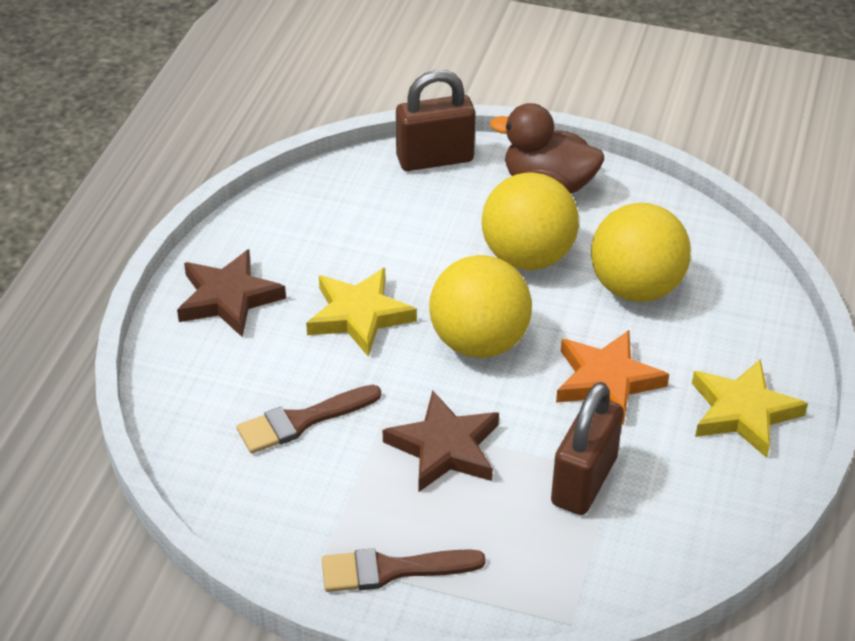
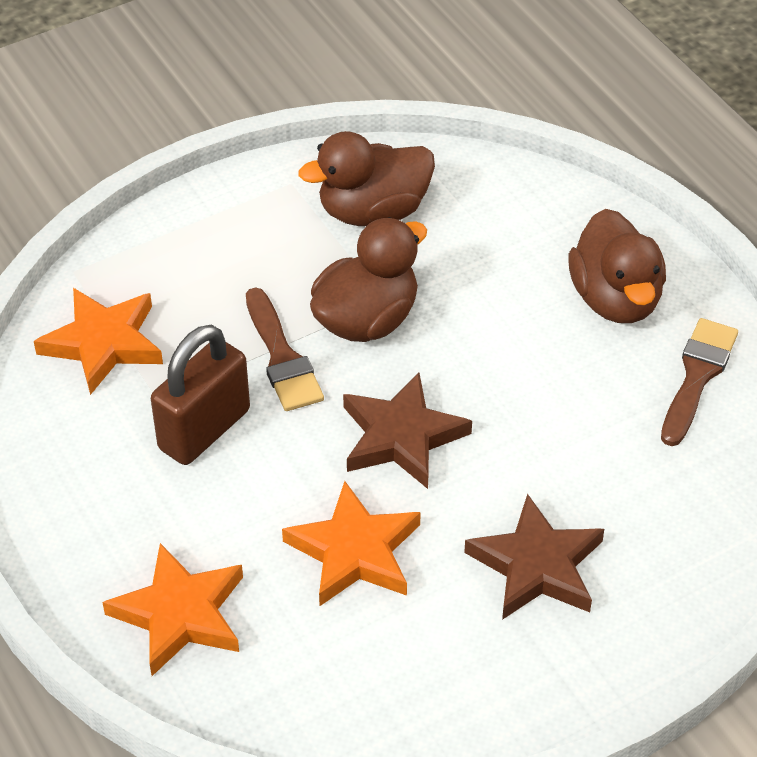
brown duck: [490,103,604,194] = 1 -> [299,131,435,226] [310,217,427,342] [569,209,666,323] = 3
brown padlock: [396,70,476,171] [551,382,624,515] = 2 -> [151,325,250,465] = 1
orange star: [556,330,669,425] = 1 -> [34,288,163,395] [102,543,243,676] [282,481,421,606] = 3
yellow ball: [429,255,532,358] [482,172,579,270] [591,203,691,302] = 3 -> none = 0
yellow star: [306,268,417,357] [692,359,808,458] = 2 -> none = 0

